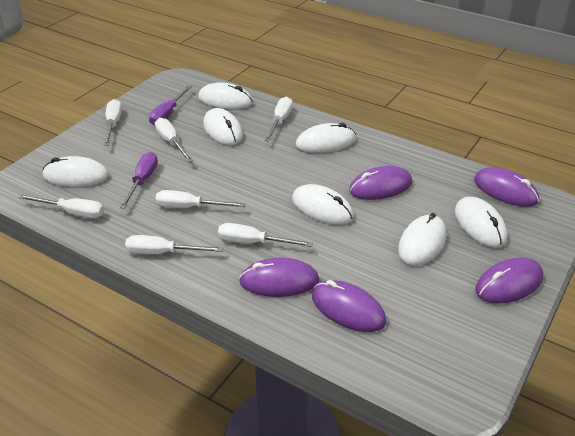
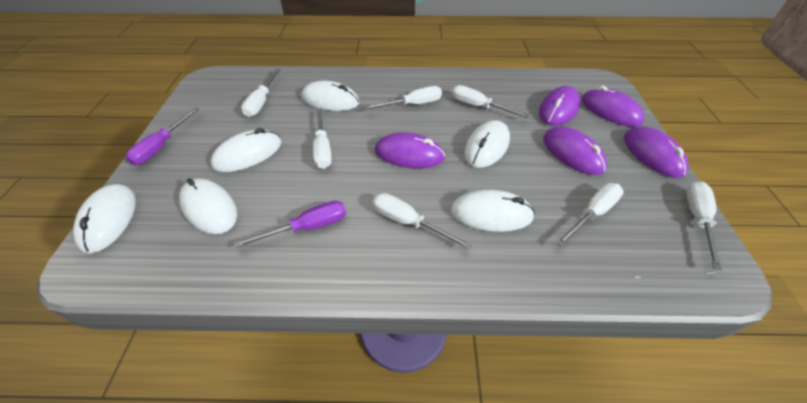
white mouse: [42,156,109,187] [198,82,253,109] [203,108,243,145] [292,184,354,225] [296,123,356,153] [398,213,446,266] [455,197,507,248] = 7 -> [73,184,136,253] [179,178,237,234] [211,128,281,172] [301,81,360,111] [451,190,535,232] [464,120,510,168] = 6

